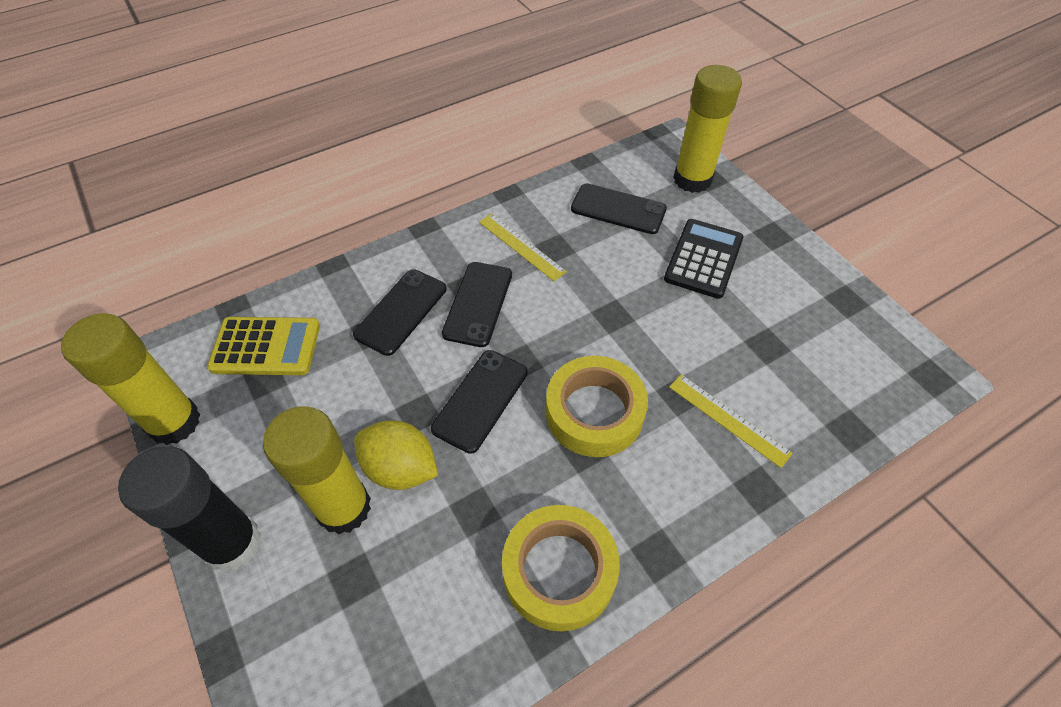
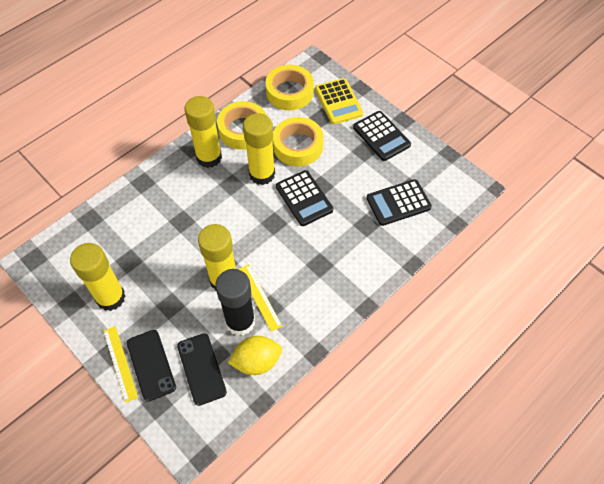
black calculator: [664,219,743,299] = 1 -> [276,170,333,226] [353,111,411,161] [366,179,432,226] = 3
black phone: [353,269,447,356] [431,350,528,454] [442,262,512,347] [571,183,667,234] = 4 -> [127,330,176,402] [177,333,227,406] = 2
yellow glue stick: [61,313,200,445] [263,406,371,534] [673,65,742,193] = 3 -> [70,243,125,311] [184,96,222,168] [198,224,236,291] [243,113,275,185] = 4
yellow tape: [502,505,620,631] [546,356,648,457] = 2 -> [217,101,266,150] [266,65,314,110] [273,117,324,166] = 3

